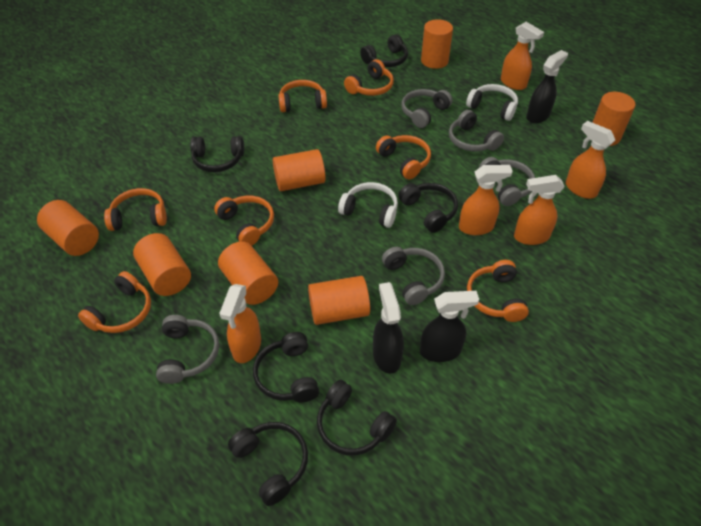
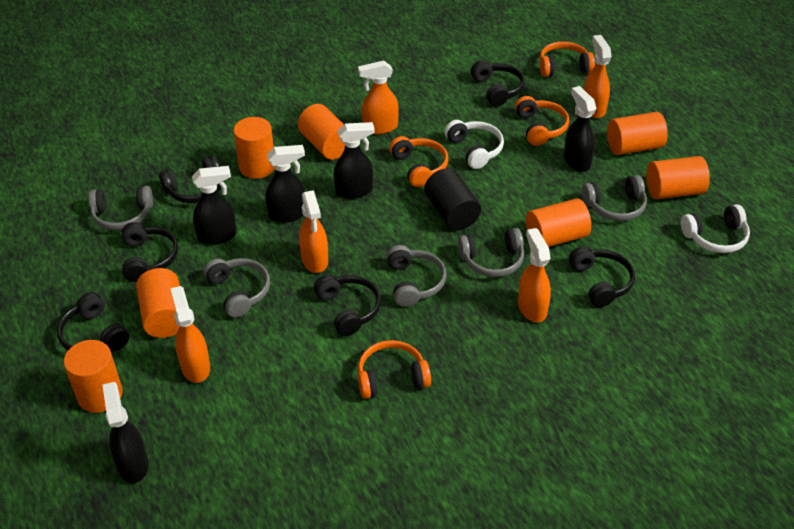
black cylinder: none = 0 -> [424,168,481,230] = 1
black spray bottle: [373,282,404,374] [420,291,479,362] [526,50,568,123] = 3 -> [102,382,149,484] [192,166,237,245] [266,145,306,223] [334,122,375,199] [564,86,597,172] = 5
orange headphones: [78,271,151,333] [104,188,167,231] [214,196,274,246] [278,80,327,112] [344,59,394,96] [376,135,431,179] [467,260,529,322] = 7 -> [358,340,431,399] [389,136,448,187] [515,96,569,146] [540,41,595,77] = 4

